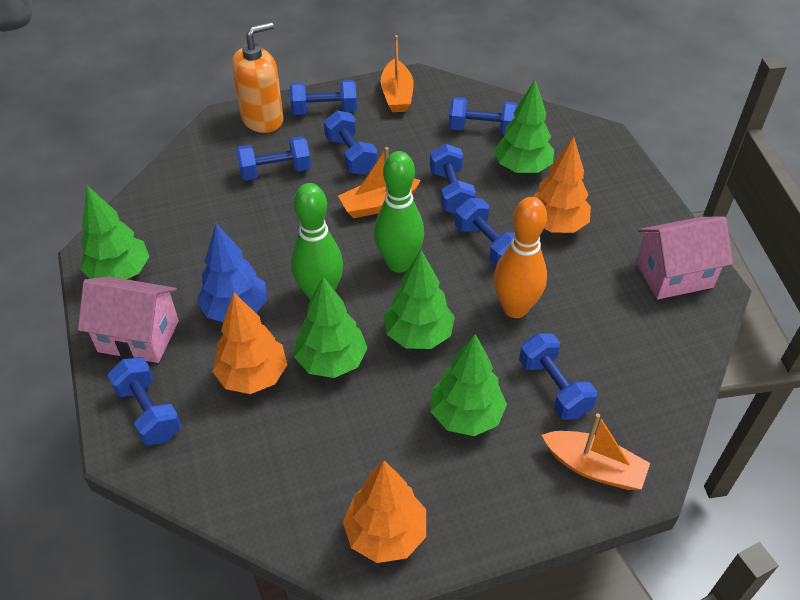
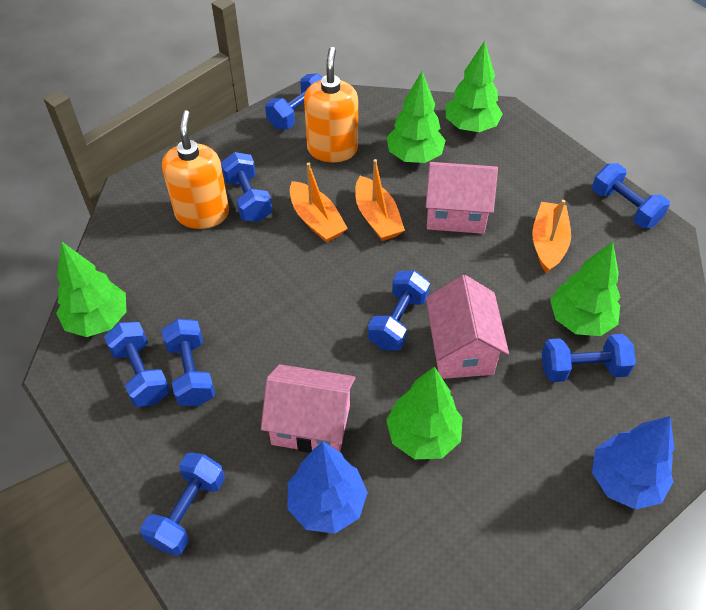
blue tree: [197,224,267,322] = 1 -> [288,442,368,534] [592,416,674,510] = 2
green bowling pin: [291,183,343,300] [374,151,424,273] = 2 -> none = 0
orange bowling pin: [494,197,547,318] = 1 -> none = 0
orange soap dispenser: [232,22,284,133] = 1 -> [162,110,229,229] [304,47,358,162] = 2
orange tree: [212,293,288,394] [343,461,426,563] [533,137,591,233] = 3 -> none = 0
pink house: [78,276,179,363] [636,216,733,299] = 2 -> [261,364,355,453] [426,162,498,234] [426,275,509,379] = 3

